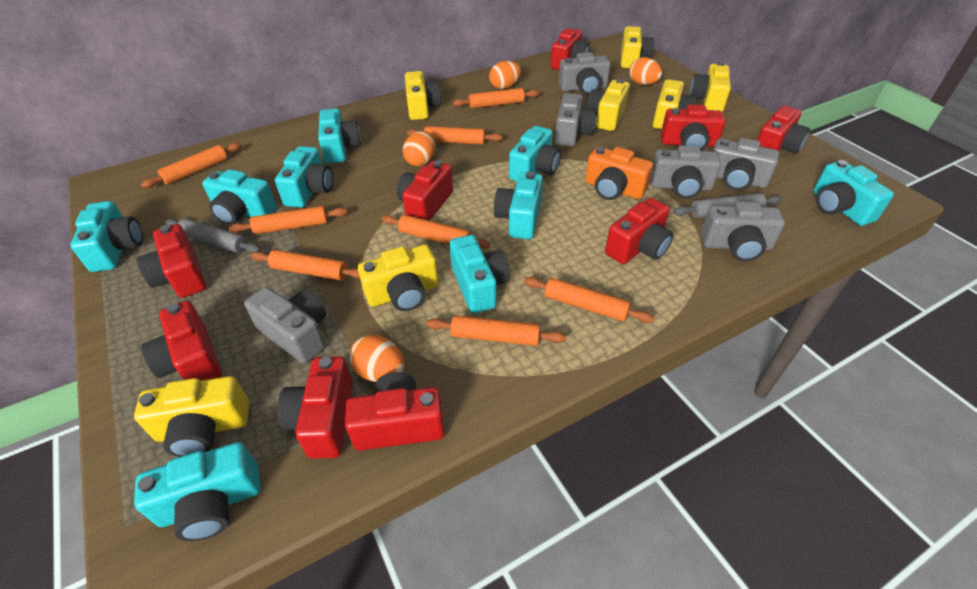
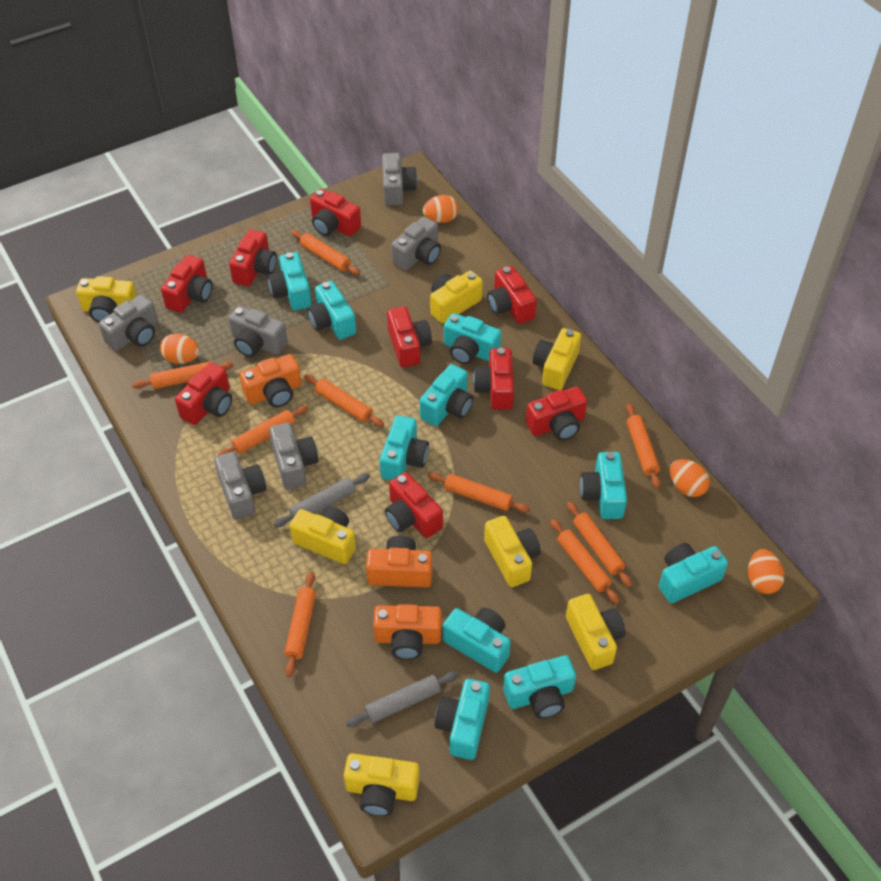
orange camera: [585,147,653,200] = 1 -> [240,354,302,407] [366,536,432,587] [373,604,441,660] = 3
orange rolling pin: [141,143,241,188] [229,206,348,234] [251,250,360,281] [382,215,490,249] [407,126,503,145] [426,315,566,346] [453,88,539,109] [524,277,654,323] = 8 -> [132,361,233,389] [217,405,308,456] [284,571,316,677] [291,230,360,275] [304,375,384,427] [428,472,530,513] [550,519,620,604] [567,501,632,587] [626,403,661,489] = 9
turquoise camera: [70,201,143,272] [134,442,261,541] [202,169,277,225] [275,146,333,208] [318,108,361,164] [449,235,510,313] [494,171,543,239] [509,126,561,181] [813,160,894,226] = 9 -> [268,252,312,310] [307,281,356,340] [380,415,429,480] [420,364,473,426] [434,679,490,760] [443,608,511,673] [444,313,501,364] [503,655,576,719] [580,452,627,519] [659,543,728,603] = 10

